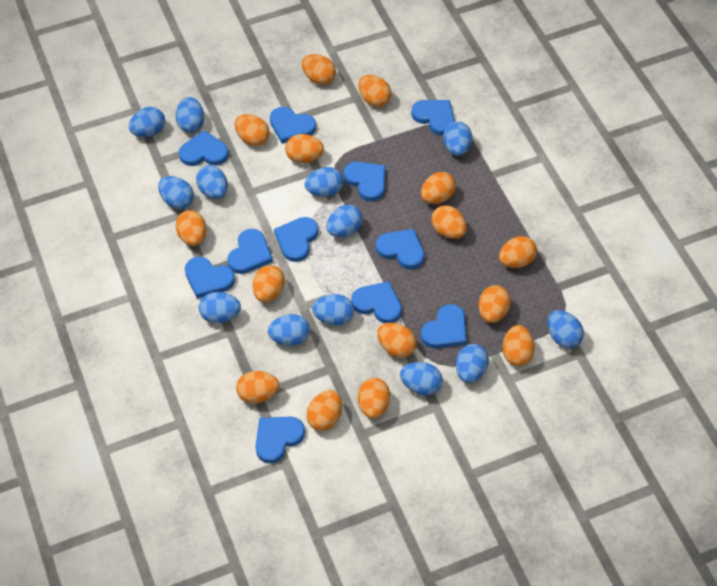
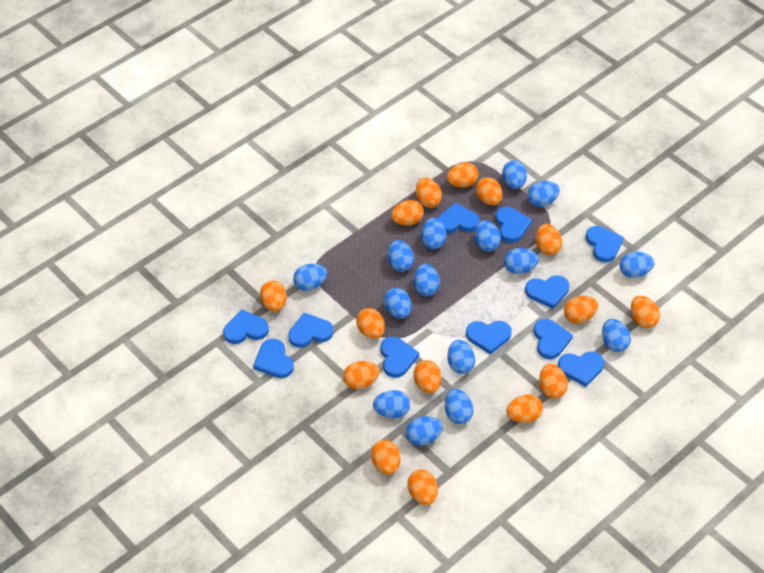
blue egg: [129,107,165,137] [158,176,194,209] [176,97,204,133] [196,165,228,199] [199,292,241,323] [268,314,310,346] [304,167,344,197] [312,294,354,326] [326,205,363,237] [400,362,443,395] [443,122,472,156] [456,344,489,383] [548,310,584,348] = 13 -> [293,264,327,291] [373,390,410,418] [384,288,412,318] [388,240,414,272] [406,416,443,446] [414,264,440,296] [421,218,446,249] [445,389,474,424] [447,340,475,374] [475,220,501,252] [502,160,527,189] [504,248,539,274] [528,181,560,207] [602,319,631,352] [619,252,654,278] = 15

